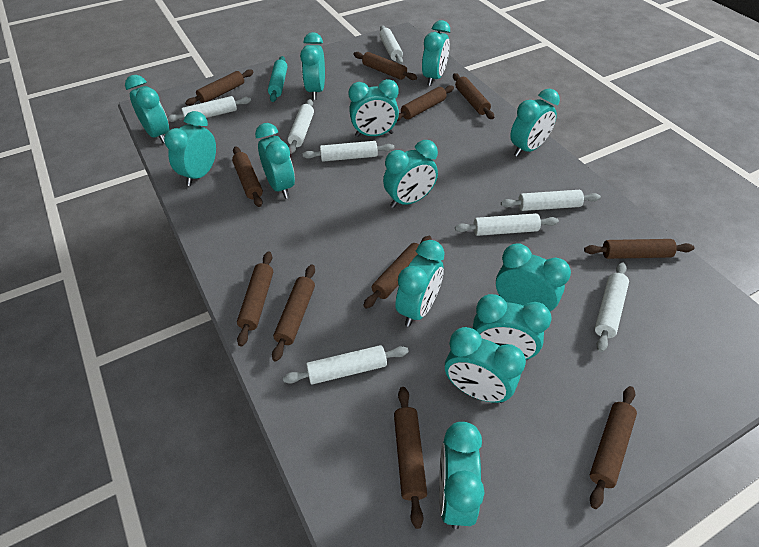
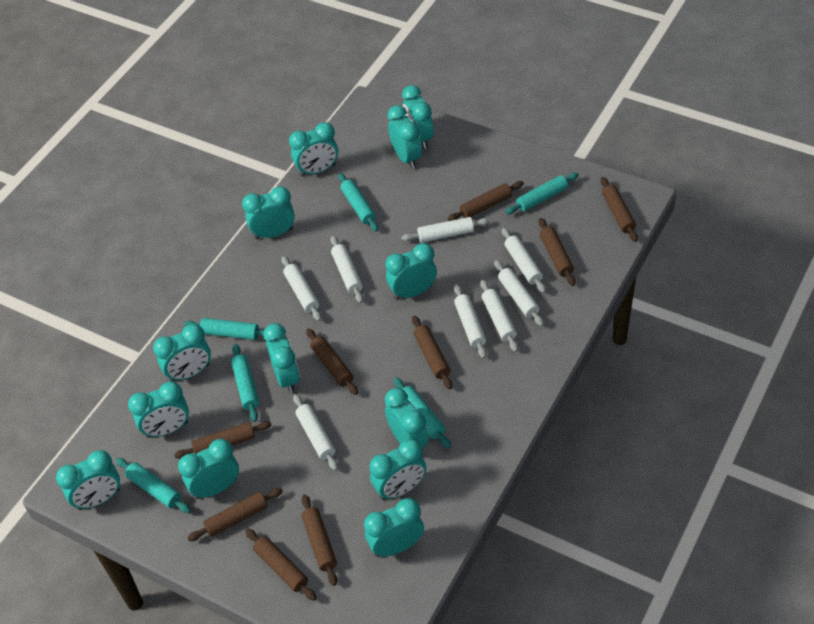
brown rolling pin: [185,69,253,106] [232,146,263,207] [237,252,273,346] [272,264,315,362] [353,52,417,80] [363,236,432,308] [394,387,427,529] [397,85,454,121] [453,73,494,119] [584,239,694,259] [590,386,637,509] = 11 -> [174,421,271,459] [187,488,283,541] [245,528,317,601] [301,494,337,586] [306,328,358,395] [412,316,452,389] [448,181,524,221] [539,218,575,286] [601,177,638,242] = 9
turquoise rolling pin: [268,56,287,102] = 1 -> [116,458,191,513] [184,318,264,340] [231,344,259,422] [338,173,378,232] [394,377,451,449] [505,173,579,214] = 6

